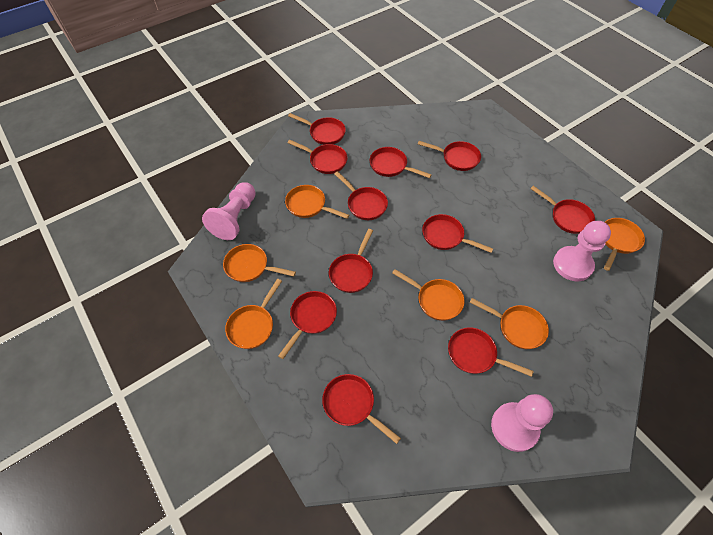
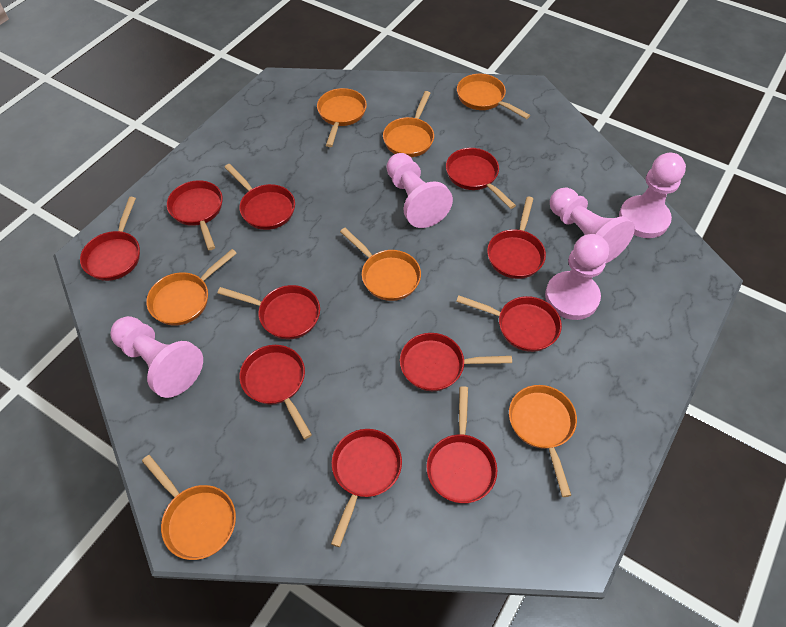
orange pan: [223,244,296,282] [225,279,282,349] [285,185,349,219] [392,269,464,321] [470,298,549,349] [604,218,645,271] = 6 -> [142,455,236,560] [146,249,237,326] [317,88,367,147] [340,228,421,301] [383,91,434,157] [457,74,530,119] [509,385,577,497] = 7
pink pawn: [202,182,256,240] [491,394,553,452] [553,221,611,281] = 3 -> [110,316,203,398] [387,153,453,228] [545,234,609,320] [550,188,635,263] [619,153,686,238] = 5

